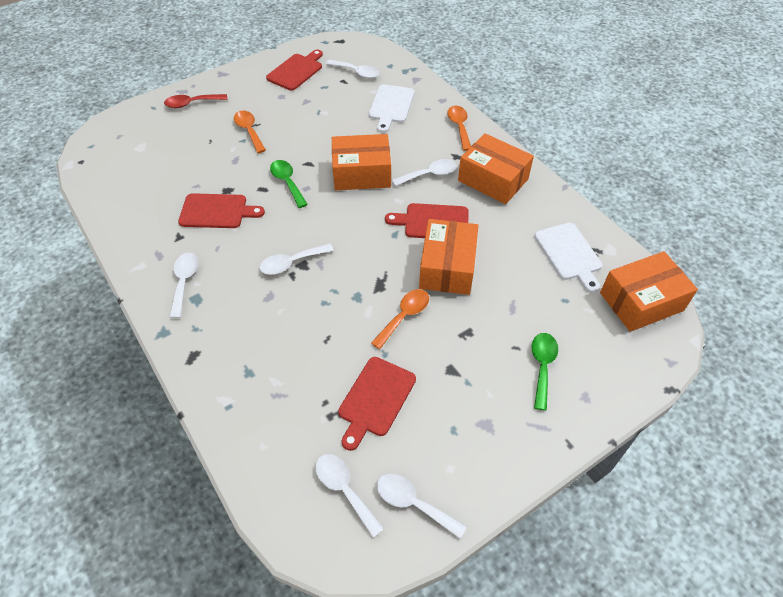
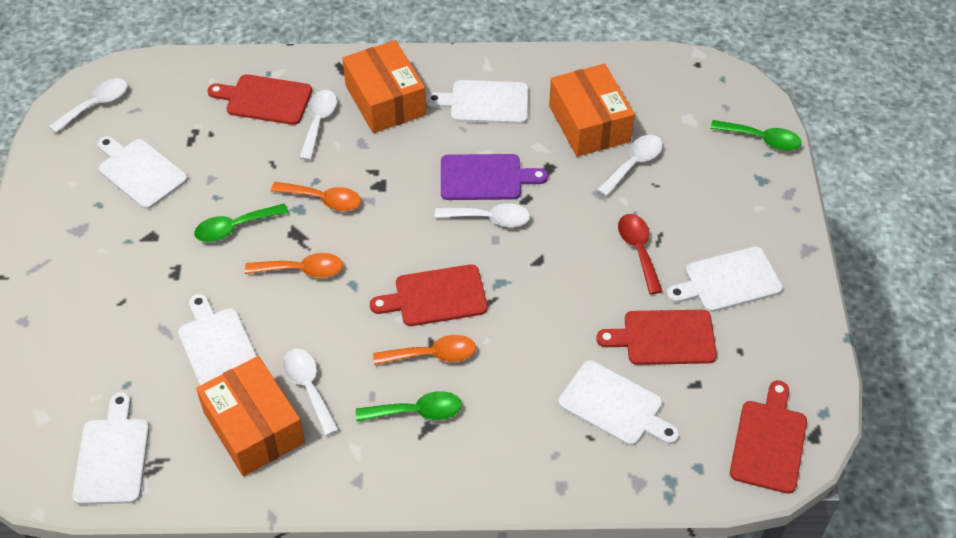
green spoon: [270,160,308,208] [531,333,558,411] = 2 -> [194,203,289,242] [356,391,462,421] [710,120,802,151] = 3
orange box: [332,134,391,190] [419,219,479,295] [458,133,534,204] [600,251,698,332] = 4 -> [196,356,305,476] [342,40,426,133] [549,64,635,157] = 3
purple cutting board: none = 0 -> [441,154,548,200] = 1
white cutting board: [369,84,415,133] [534,223,602,293] = 2 -> [72,392,149,505] [97,136,188,209] [178,294,257,385] [426,80,529,124] [558,360,680,446] [666,247,783,312] = 6
white spoon: [169,253,199,318] [259,244,334,275] [315,454,384,538] [326,60,379,78] [377,474,467,539] [392,159,457,186] = 6 -> [49,78,127,133] [282,349,339,436] [299,90,337,160] [435,203,530,227] [597,135,663,197] = 5

